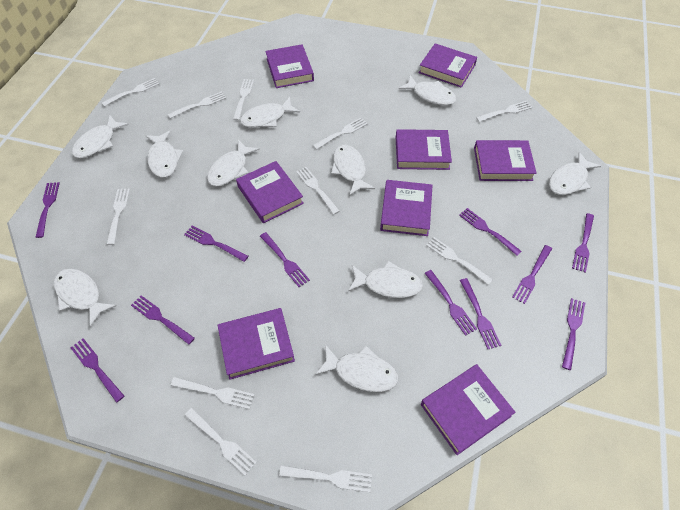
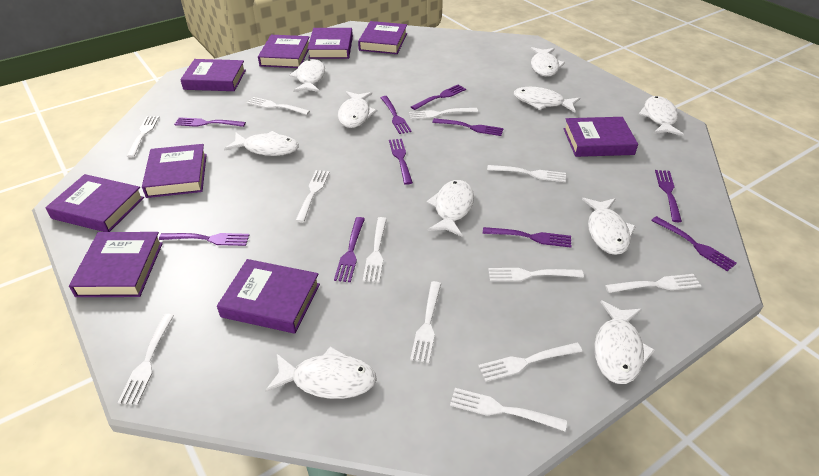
purple book: [218,308,295,380] [236,161,304,223] [265,44,314,88] [380,180,432,236] [396,129,452,170] [419,43,477,88] [421,364,516,455] [474,140,537,181] = 8 -> [45,174,144,232] [69,232,163,297] [142,144,207,198] [180,59,246,91] [217,259,320,333] [258,35,310,68] [307,28,353,59] [358,21,407,54] [563,117,638,157] = 9
purple fork: [36,182,60,238] [70,338,124,403] [131,296,195,345] [184,226,248,262] [260,232,310,287] [425,270,477,336] [459,208,522,256] [460,278,501,349] [512,245,552,304] [562,298,585,370] [572,213,594,273] = 11 -> [159,233,249,246] [174,117,246,127] [334,217,365,282] [380,96,412,134] [389,139,413,185] [411,84,466,110] [432,118,504,136] [483,227,571,248] [651,216,737,271] [655,170,682,222] = 10
white fork: [102,78,160,106] [107,189,130,245] [167,91,226,119] [171,377,255,409] [185,408,257,476] [233,79,254,120] [279,465,372,492] [296,167,340,215] [313,118,368,150] [426,237,493,285] [476,101,532,122] = 11 -> [117,314,174,405] [126,116,159,157] [247,97,310,115] [295,170,329,222] [363,217,387,283] [409,108,478,120] [410,281,441,363] [450,388,567,431] [478,343,582,382] [487,165,566,182] [488,268,584,281] [605,274,701,293] = 12

